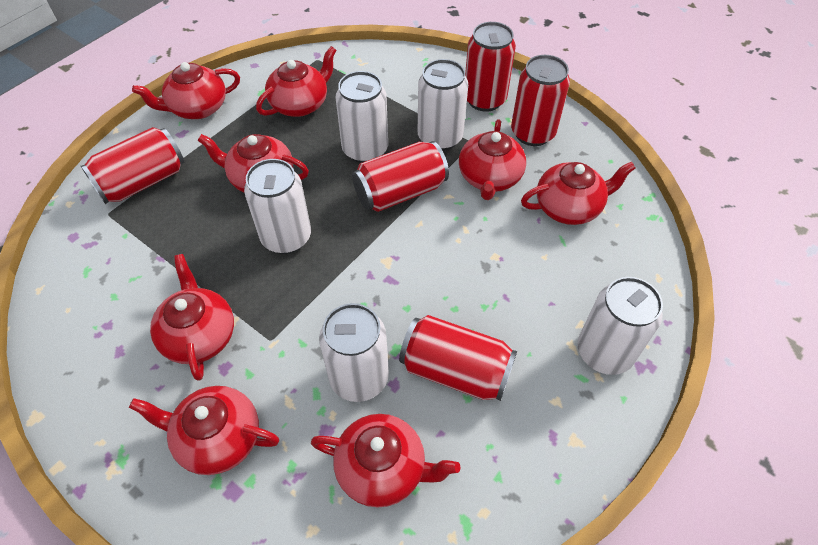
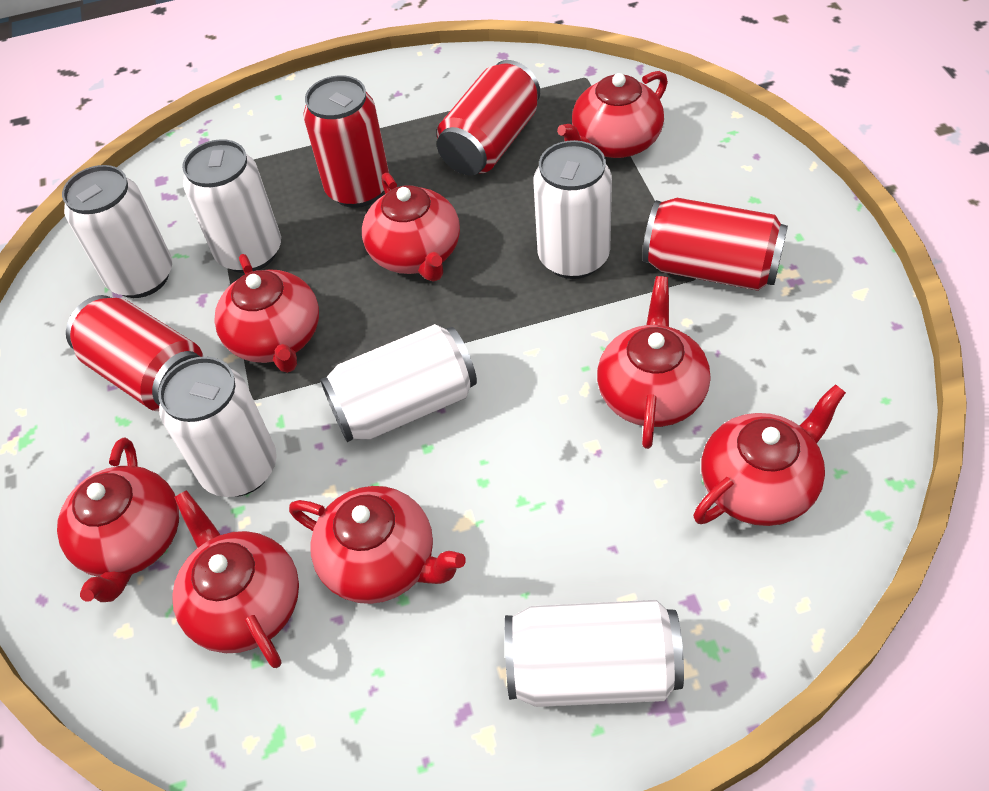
red can: [81,127,184,204] [352,141,449,212] [399,315,517,401] [465,22,516,112] [511,55,570,146] = 5 -> [66,295,203,411] [304,75,389,208] [437,60,540,176] [642,198,788,291] = 4
white can: [244,159,311,254] [319,303,389,402] [336,71,388,163] [418,59,468,151] [578,277,663,375] = 5 -> [62,165,172,298] [158,357,277,497] [182,139,281,273] [320,324,477,442] [505,600,684,707] [533,140,612,279] = 6

